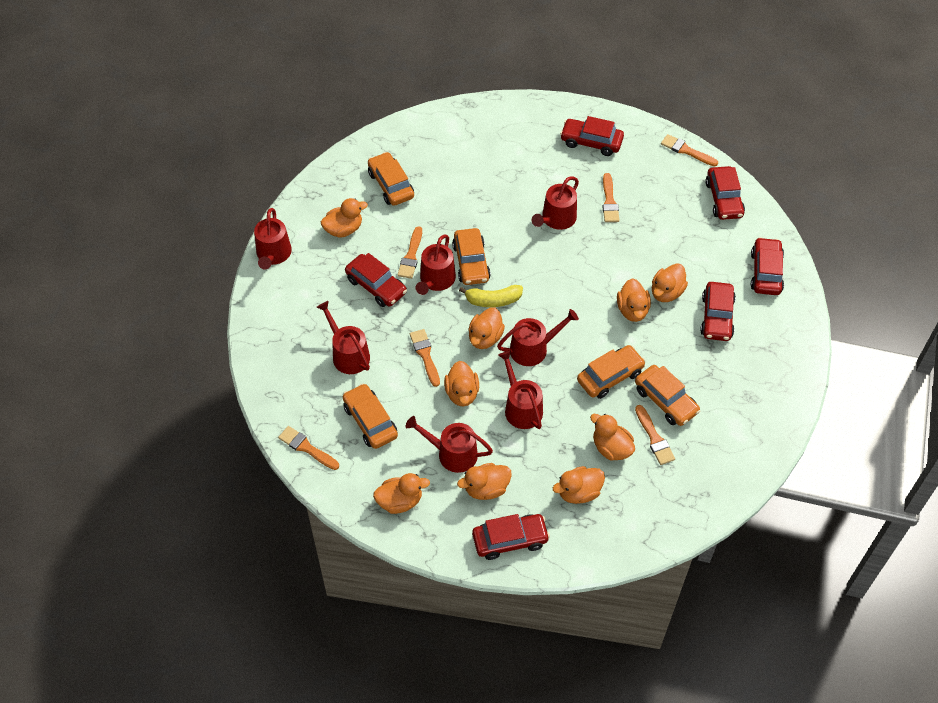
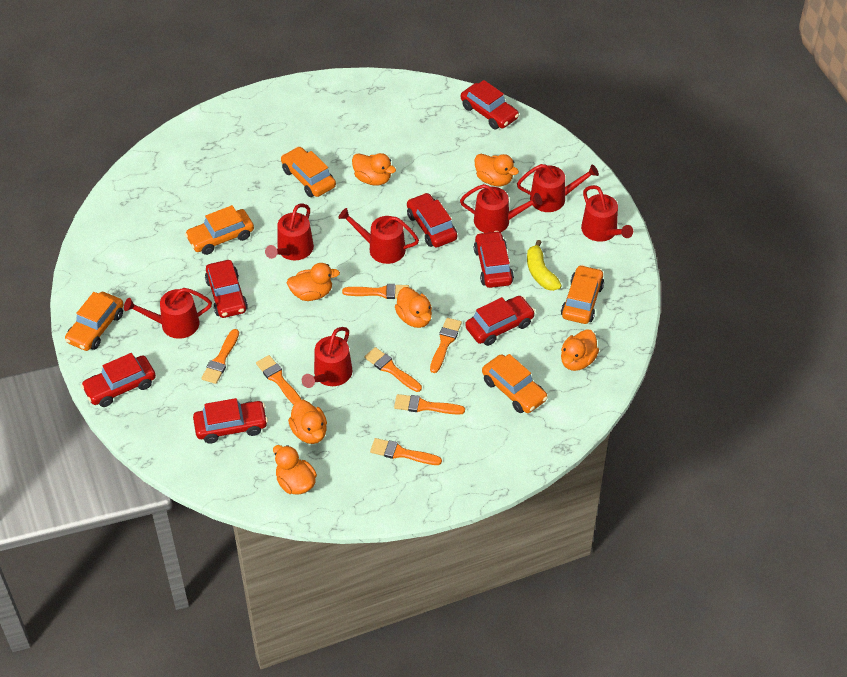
orange brush: [278,426,339,470] [397,226,422,279] [410,329,440,387] [602,173,619,222] [635,405,675,465] [661,134,718,166] = 6 -> [201,329,239,384] [256,355,301,405] [342,284,409,299] [364,347,422,392] [370,438,442,465] [394,394,465,415] [430,318,462,373] = 7
orange duck: [321,198,368,237] [373,473,430,514] [444,361,479,406] [457,463,512,500] [468,307,505,349] [553,466,605,504] [590,414,635,461] [617,278,651,322] [652,263,688,302] = 9 -> [273,445,317,495] [287,263,340,301] [288,400,327,444] [352,153,396,186] [395,287,432,328] [475,154,519,186] [561,329,599,371] = 7
red car: [345,253,407,307] [472,514,550,560] [560,116,624,156] [700,282,736,341] [705,166,745,220] [751,237,784,295] = 6 -> [81,353,156,407] [193,398,268,444] [205,260,248,318] [407,193,457,248] [461,80,519,130] [465,296,535,346] [474,231,514,288] = 7

